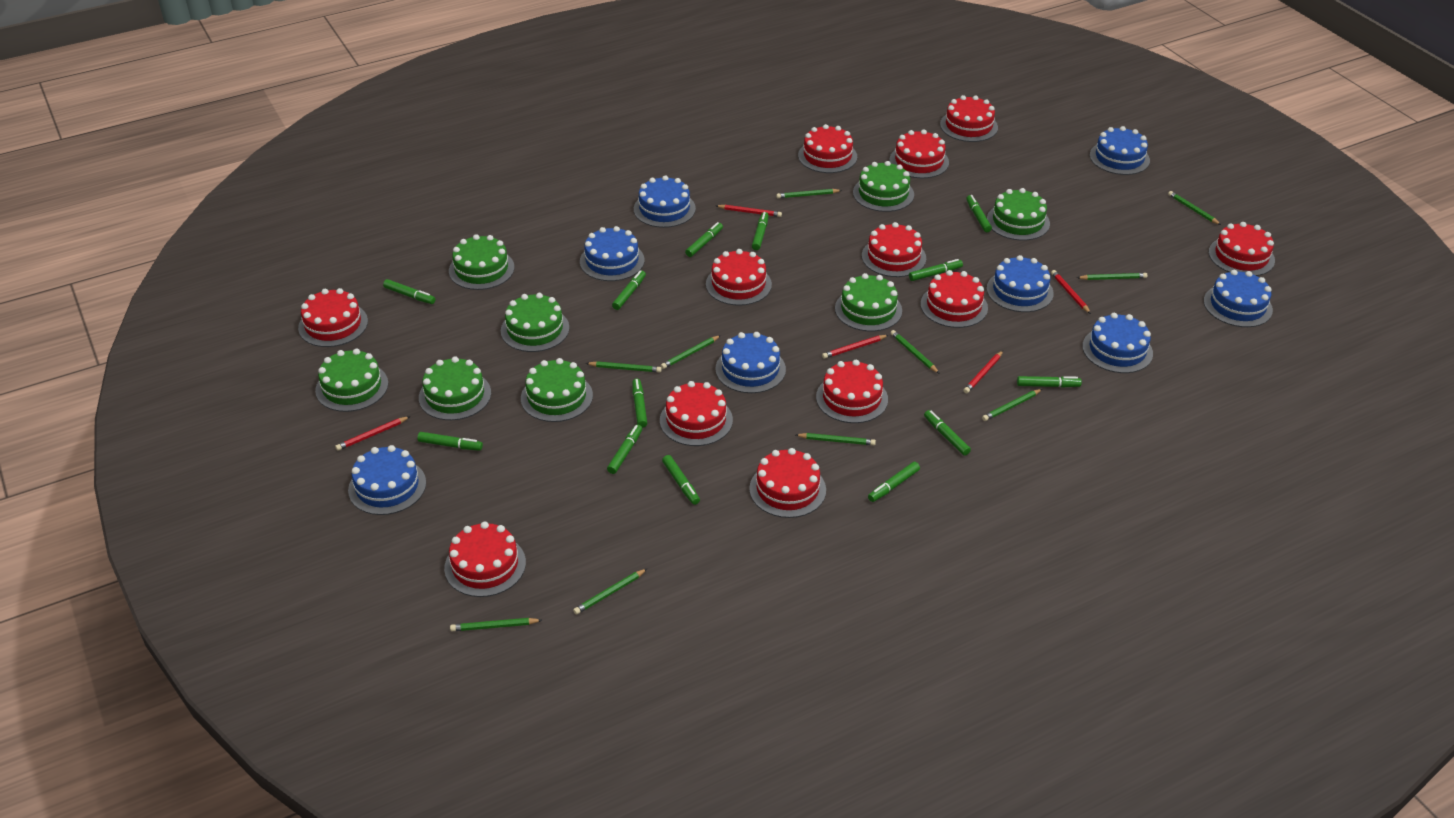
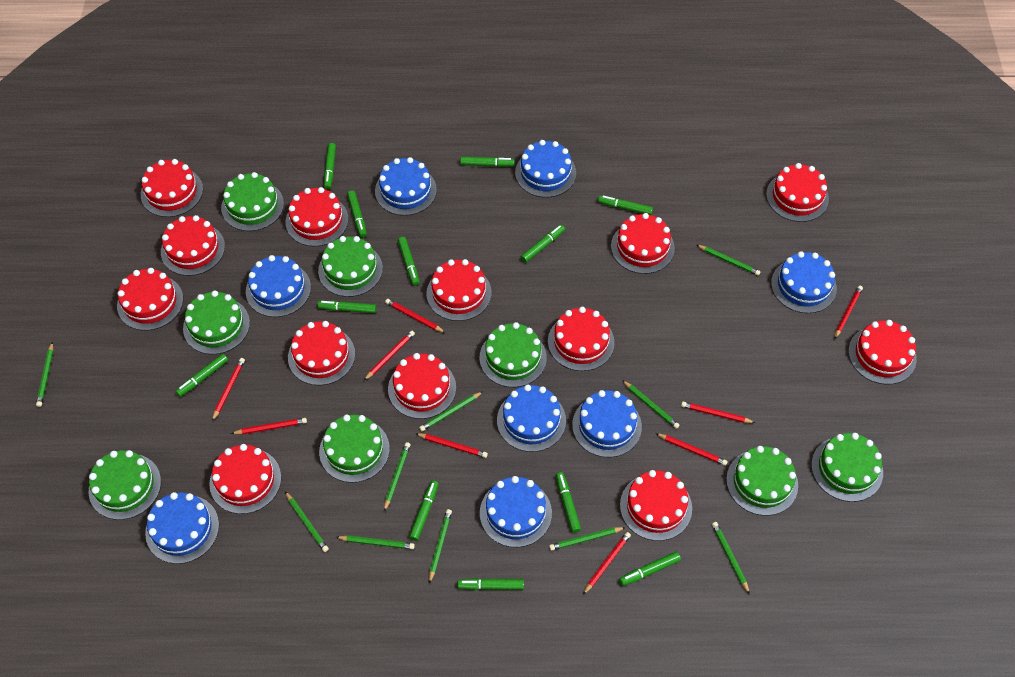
green marker: [383,279,435,304] [417,432,483,451] [607,424,642,474] [612,270,646,310] [632,379,647,428] [662,455,700,505] [685,222,723,257] [752,212,769,250] [868,462,920,502] [909,259,963,281] [924,410,971,456] [966,195,992,232] [1017,376,1082,388] = 13 -> [176,354,228,397] [318,301,376,313] [324,143,336,189] [347,190,367,237] [398,237,420,286] [409,480,439,541] [458,578,524,590] [460,157,515,167] [521,225,565,263] [556,472,581,533] [598,196,653,215] [619,552,681,586] = 12
red cake: [298,288,368,347] [444,521,526,597] [660,381,733,446] [706,249,772,306] [749,448,826,518] [798,124,857,173] [816,360,888,423] [862,222,926,277] [889,130,949,178] [920,270,988,328] [940,95,998,142] [1209,222,1275,276] = 12 -> [117,268,183,331] [141,159,203,217] [161,215,225,276] [209,444,281,514] [286,187,348,247] [288,321,355,386] [388,353,456,419] [427,259,491,321] [548,307,615,371] [611,213,675,274] [620,470,692,541] [766,163,829,222] [848,320,917,385] = 13
red pencil: [335,416,410,451] [716,205,782,217] [822,335,888,359] [964,351,1003,393] [1051,270,1091,314] = 5 -> [212,358,245,421] [231,418,307,434] [364,331,415,380] [385,299,445,333] [415,433,488,458] [583,532,631,595] [655,433,728,466] [681,402,755,423] [834,286,863,339] = 9

